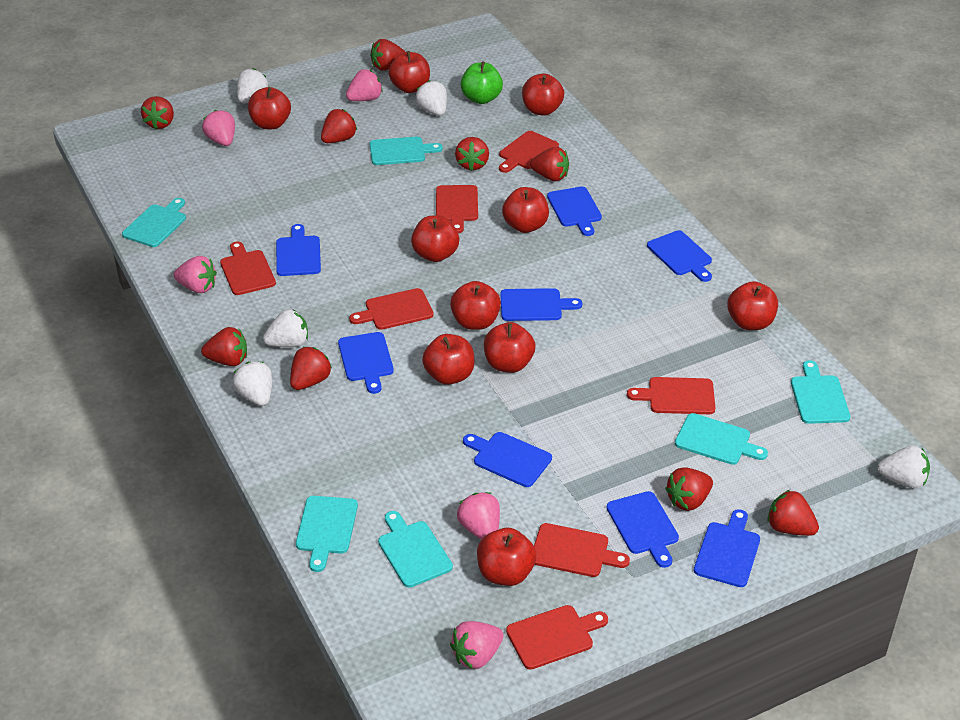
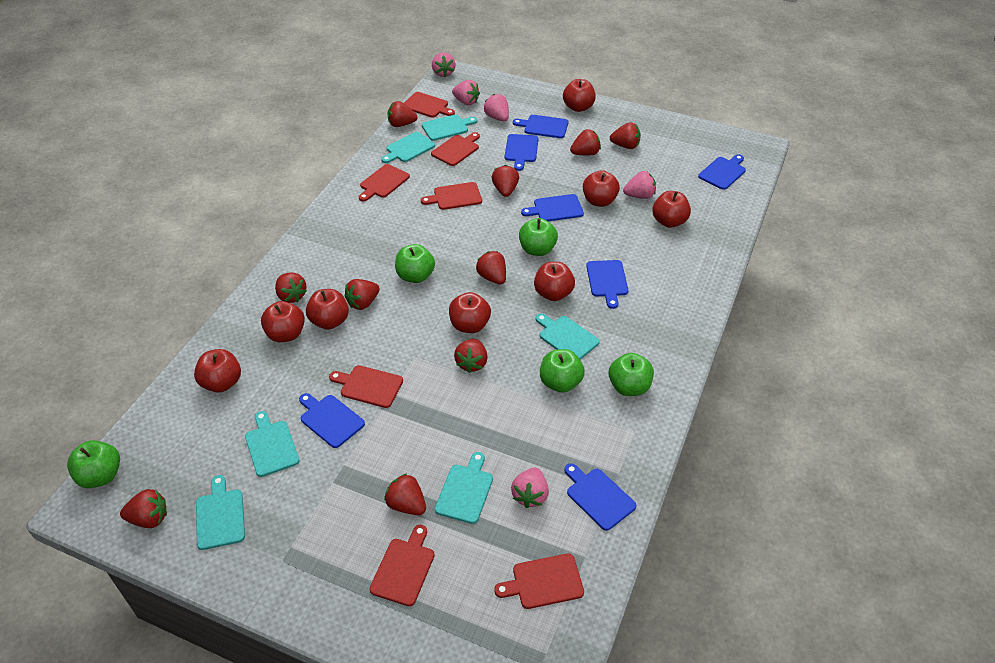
blue cutting board: [276,224,321,276] [338,332,394,394] [463,432,552,487] [500,288,582,321] [547,187,602,236] [606,491,679,568] [647,230,712,282] [694,509,760,587] = 8 -> [299,393,365,448] [505,134,538,171] [513,115,569,138] [521,194,584,221] [564,463,636,531] [586,260,628,309] [698,154,746,190] = 7
green apple: [461,61,503,104] = 1 -> [67,440,120,488] [395,244,435,283] [519,218,558,256] [540,349,585,393] [609,353,654,396] = 5
red apple: [248,87,291,129] [388,51,430,93] [411,215,459,262] [422,334,475,385] [450,281,501,330] [477,528,536,586] [484,322,535,373] [502,187,549,233] [522,74,564,116] [727,281,778,330] = 10 -> [194,349,241,393] [261,301,305,342] [306,289,349,330] [449,292,491,333] [534,262,575,301] [563,79,596,112] [583,170,620,207] [652,191,691,228] = 8
red strawberry: [141,96,174,129] [201,327,247,366] [290,347,332,390] [321,109,357,143] [370,39,405,71] [455,137,489,171] [530,147,569,181] [665,467,713,511] [767,490,819,536] = 9 -> [120,489,167,528] [275,273,307,303] [344,279,380,310] [384,473,426,515] [387,101,417,127] [454,339,488,373] [476,251,506,285] [492,165,519,197] [570,129,601,156] [610,122,641,149] = 10
white strawberry: [232,362,272,406] [237,68,269,103] [263,309,308,347] [416,80,447,116] [877,446,930,488] = 5 -> none = 0

